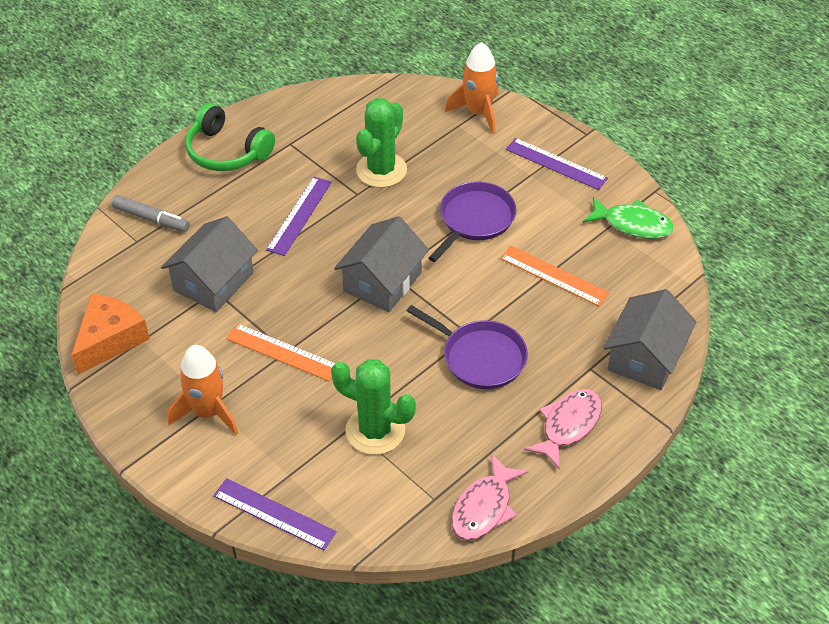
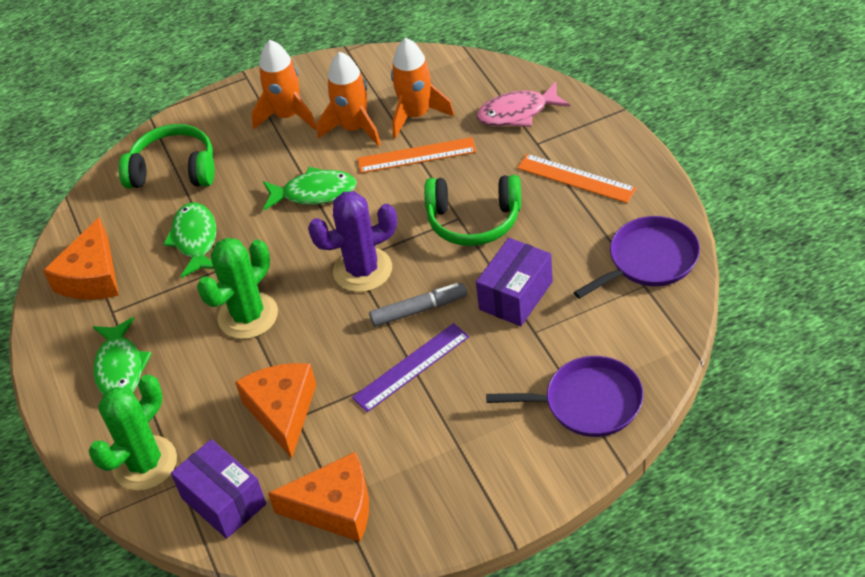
green fish: [583,197,674,239] = 1 -> [93,317,152,395] [163,202,216,278] [263,167,357,210] = 3
green headphones: [185,103,275,171] = 1 -> [119,124,215,189] [424,175,521,246] = 2
grey house: [161,216,258,312] [334,216,429,312] [603,289,697,390] = 3 -> none = 0
orange cheese: [71,294,150,375] = 1 -> [43,217,119,300] [235,363,316,458] [268,452,369,542] = 3
orange rocket: [168,345,238,435] [445,42,498,134] = 2 -> [251,40,317,130] [317,52,381,146] [391,38,454,138] = 3
pink fish: [452,454,529,541] [524,389,602,470] = 2 -> [477,82,570,127] = 1
purple box: none = 0 -> [171,439,266,539] [476,238,553,326] = 2
purple cactus: none = 0 -> [308,191,397,292] = 1
purple ruler: [213,478,337,550] [266,177,332,256] [506,138,608,190] = 3 -> [352,323,469,412] = 1

